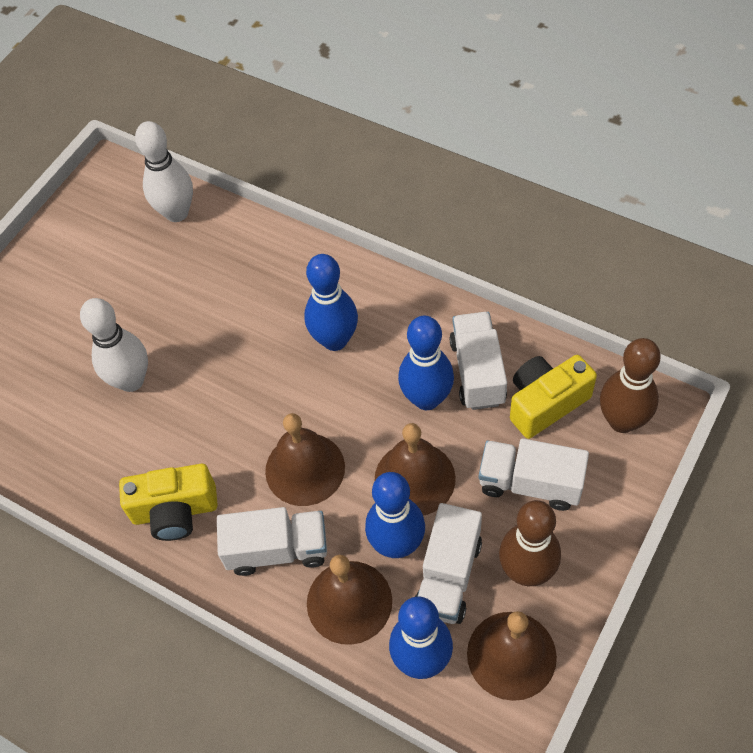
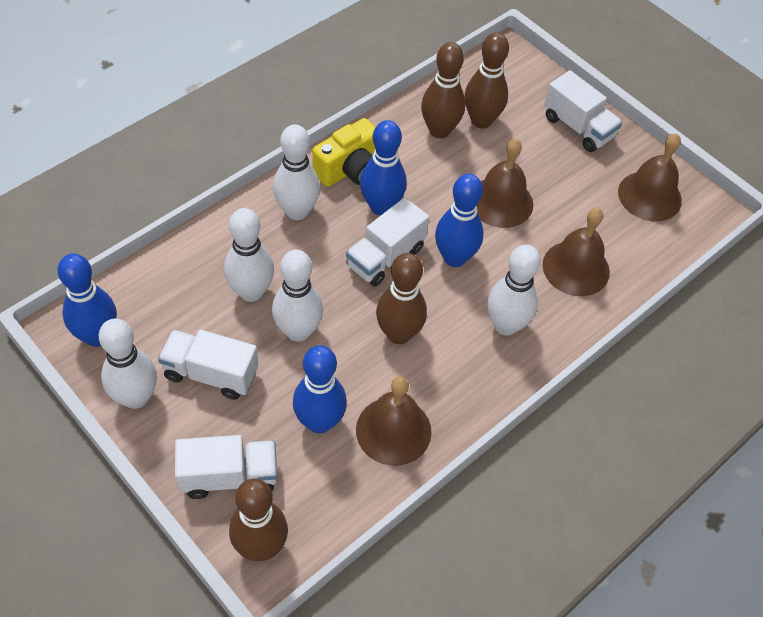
brown bowling pin: [499,500,561,586] [600,338,661,433] = 2 -> [229,478,288,561] [376,253,427,344] [421,42,465,138] [465,32,509,129] = 4
white bowling pin: [80,298,148,392] [135,121,193,222] = 2 -> [99,319,157,409] [224,208,274,302] [272,250,323,342] [273,124,320,220] [487,245,541,336] = 5
yellow camera: [119,464,218,541] [510,355,597,439] = 2 -> [312,118,376,187] = 1

